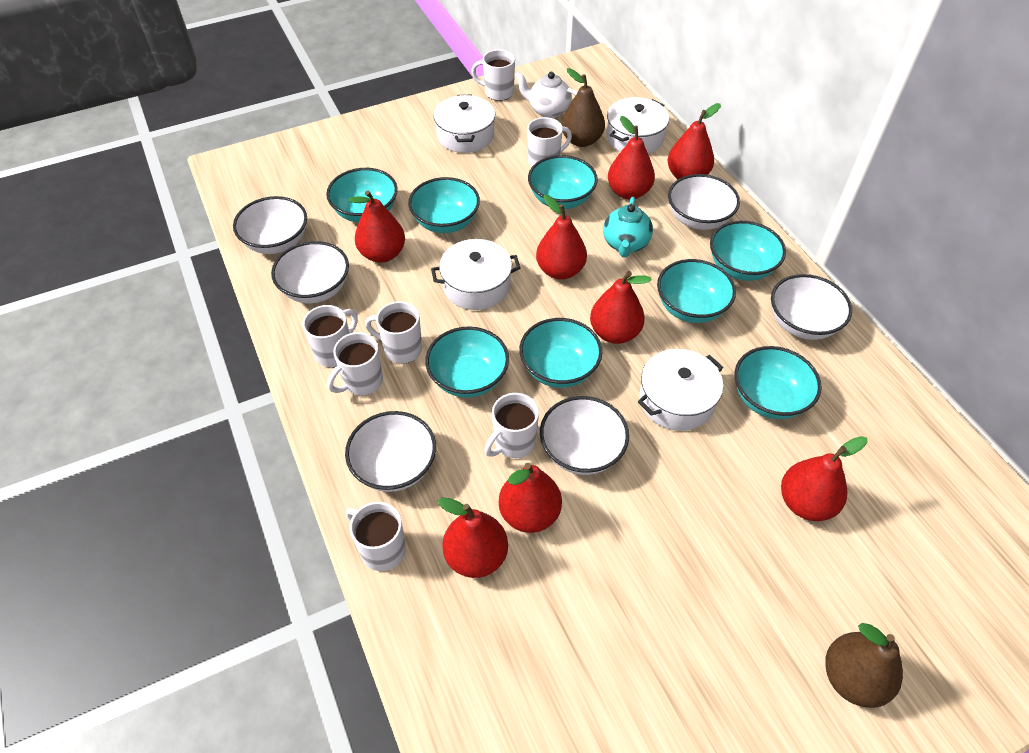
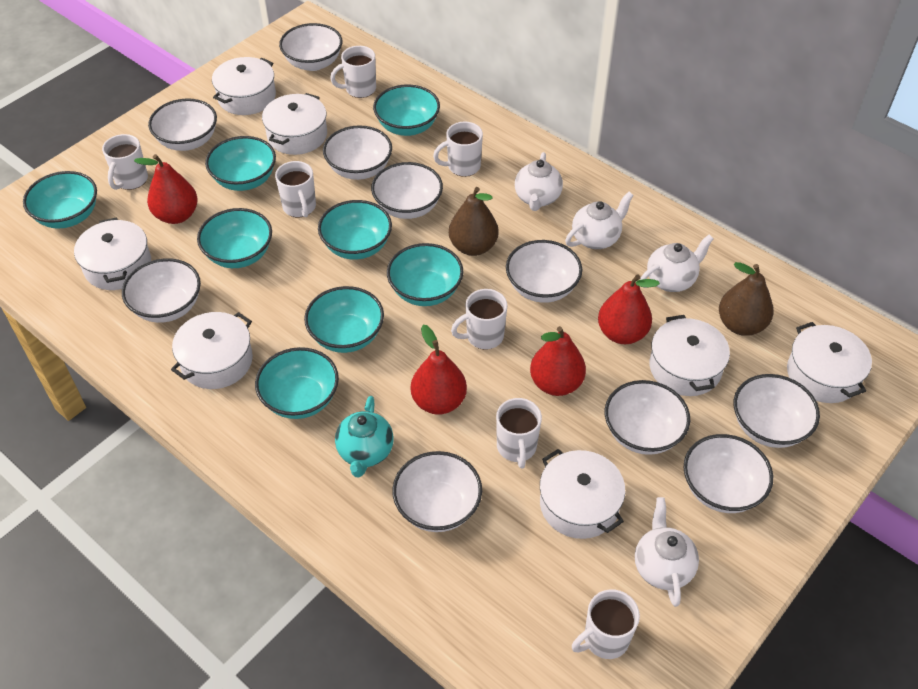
red pear: [348,191,405,263] [438,498,508,578] [499,463,562,533] [536,195,587,280] [590,271,652,344] [608,116,655,200] [668,103,721,179] [781,436,867,521] = 8 -> [134,154,198,224] [411,325,467,415] [530,326,586,396] [598,274,660,344] = 4
white bowl: [233,196,307,254] [271,241,349,303] [345,411,436,492] [540,396,629,475] [668,174,740,230] [771,274,852,340] = 6 -> [122,258,201,323] [148,98,217,151] [279,23,342,71] [323,125,392,180] [371,162,443,219] [392,451,482,532] [506,240,582,303] [605,380,690,455] [683,434,773,513] [734,374,820,448] = 10
white pot: [431,239,520,310] [433,95,495,153] [606,97,669,154] [638,349,723,431] = 4 -> [74,218,151,290] [171,312,253,389] [212,57,276,115] [262,93,327,155] [540,449,625,539] [649,315,730,396] [787,322,872,403] = 7
white teapot: [515,71,578,118] = 1 -> [515,152,563,211] [565,192,634,249] [635,497,699,607] [640,235,714,292] = 4

